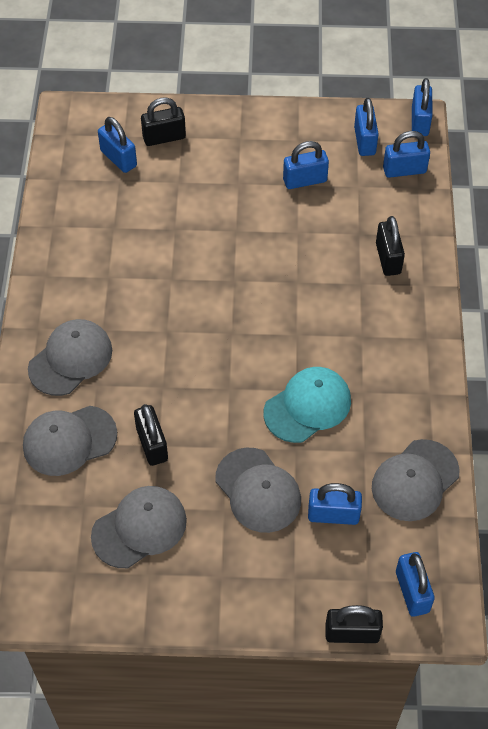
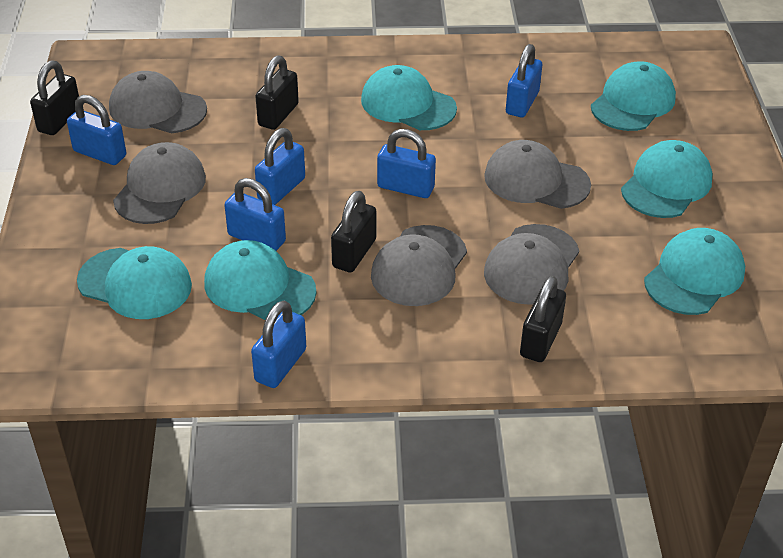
blue padlock: [98,117,137,173] [283,141,329,189] [308,483,362,525] [354,98,379,156] [383,131,430,178] [396,552,435,617] [412,78,433,136] = 7 -> [67,95,126,165] [224,178,286,251] [251,301,306,388] [255,128,305,205] [377,129,436,198] [506,44,542,117] = 6
turquoise cap: [264,367,351,443] = 1 -> [77,246,192,319] [204,240,316,320] [361,65,457,130] [591,61,676,131] [621,140,713,218] [644,228,745,315] = 6

